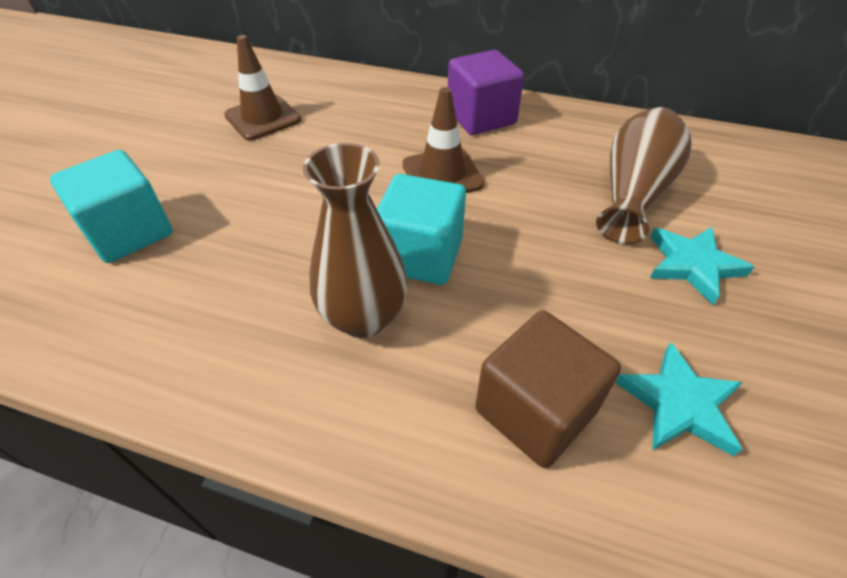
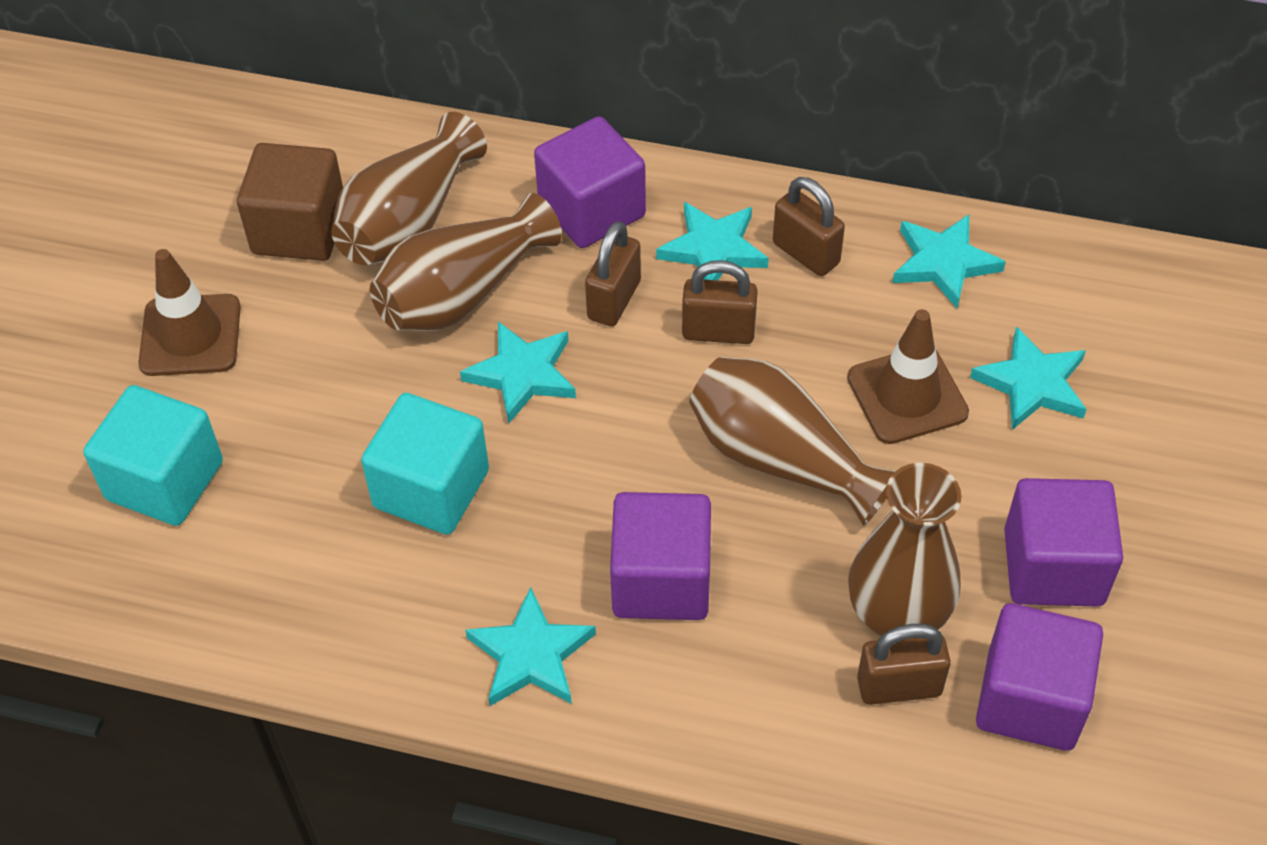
brown padlock: none = 0 -> [585,221,641,327] [682,260,758,344] [773,177,845,276] [857,624,951,705] = 4
brown vase: [303,143,408,338] [596,107,692,244] = 2 -> [331,112,487,265] [370,193,562,331] [689,357,896,526] [848,463,961,636] = 4
purple cube: [448,50,524,135] = 1 -> [534,116,646,248] [610,492,711,620] [976,603,1103,751] [1004,478,1123,607] = 4
turquoise star: [615,343,743,456] [650,227,754,305] = 2 -> [460,322,576,423] [465,587,596,706] [656,202,769,280] [893,215,1006,308] [970,326,1087,430] = 5

